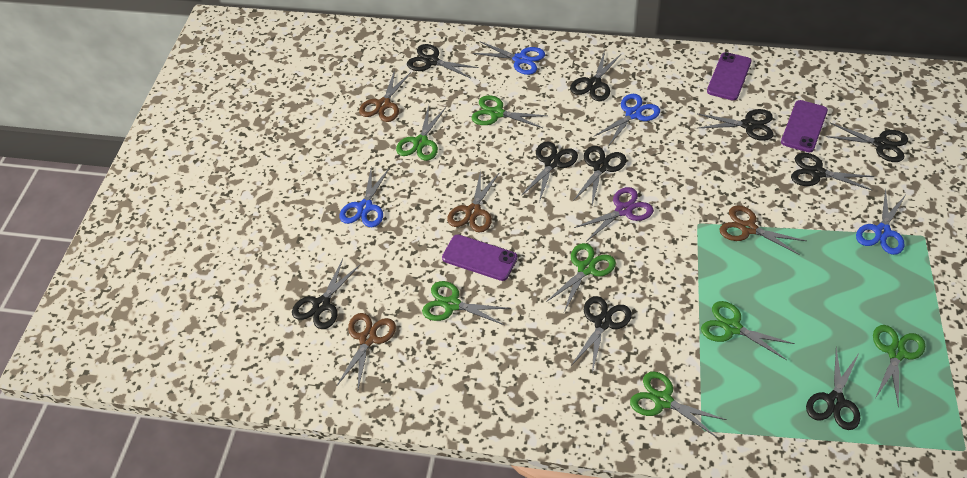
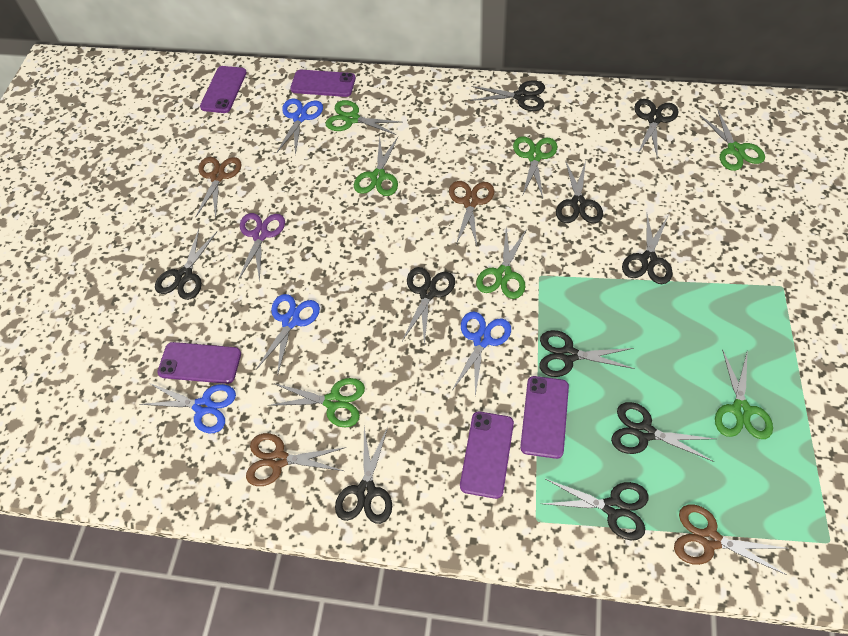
purple phone: [442,234,518,281] [707,52,752,100] [781,100,828,152] = 3 -> [157,342,241,384] [200,66,247,113] [290,70,356,97] [460,412,514,499] [520,376,569,459] = 5

